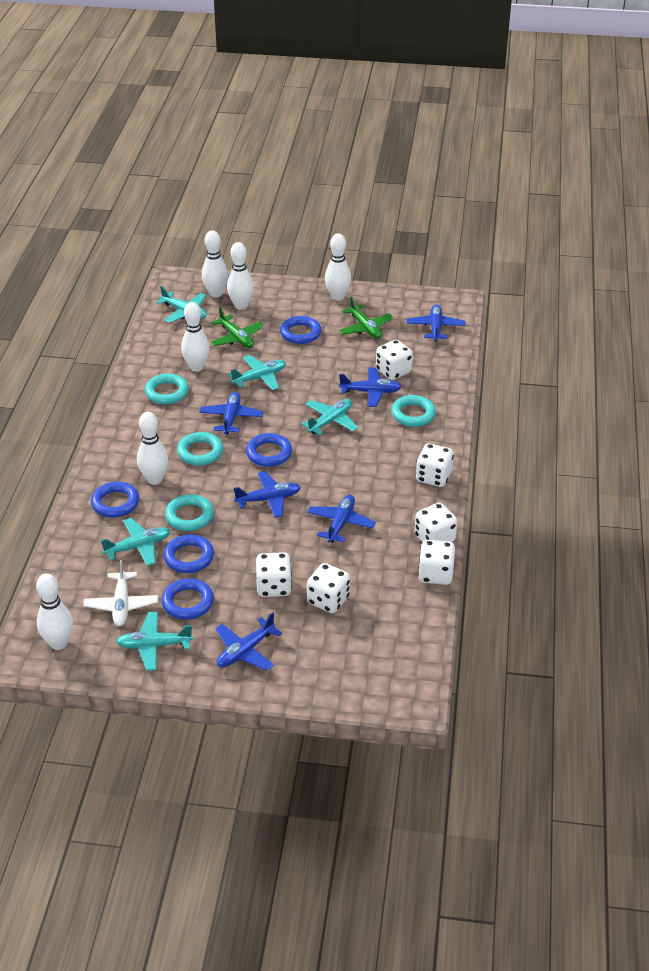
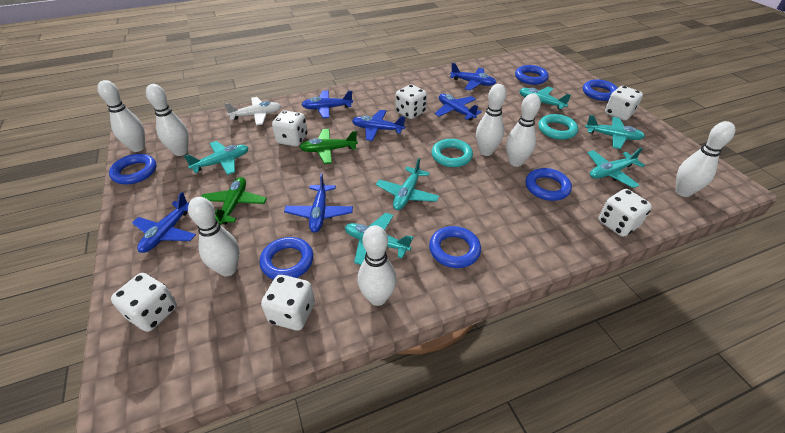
blue ring: [91,482,139,517] [162,578,214,620] [164,534,214,573] [246,433,292,467] [280,316,321,344] = 5 -> [109,154,157,184] [259,237,313,280] [429,226,481,268] [515,65,549,85] [525,168,572,201] [583,80,618,101] = 6
turquoise plane: [101,518,170,566] [116,612,193,671] [156,286,207,323] [228,355,286,390] [301,399,358,435] = 5 -> [184,141,249,175] [345,213,413,265] [376,158,439,210] [519,87,571,110] [585,115,645,149] [587,147,645,188] = 6
turquoise ring: [145,374,189,404] [165,494,214,531] [177,432,223,466] [391,395,436,427] = 4 -> [432,139,473,167] [538,114,578,140] = 2
white bowling pin: [36,573,73,650] [137,412,168,485] [181,302,210,372] [202,230,228,298] [227,242,254,310] [325,233,351,301] = 6 -> [97,80,145,152] [146,84,189,156] [188,197,239,276] [358,225,397,306] [476,84,506,156] [506,94,541,167] [675,121,735,197] = 7

